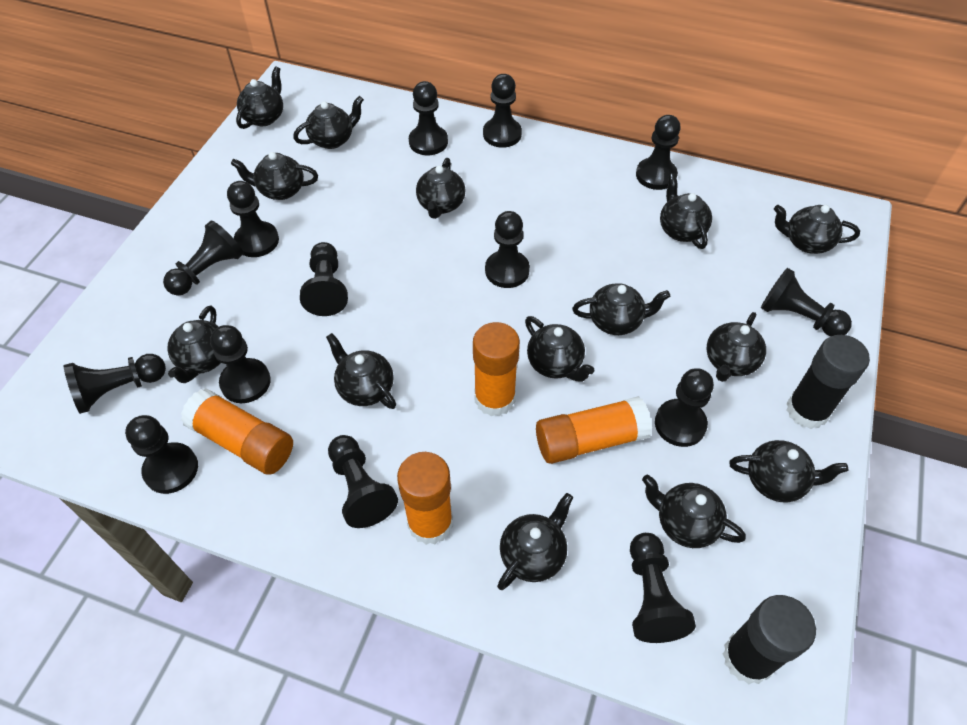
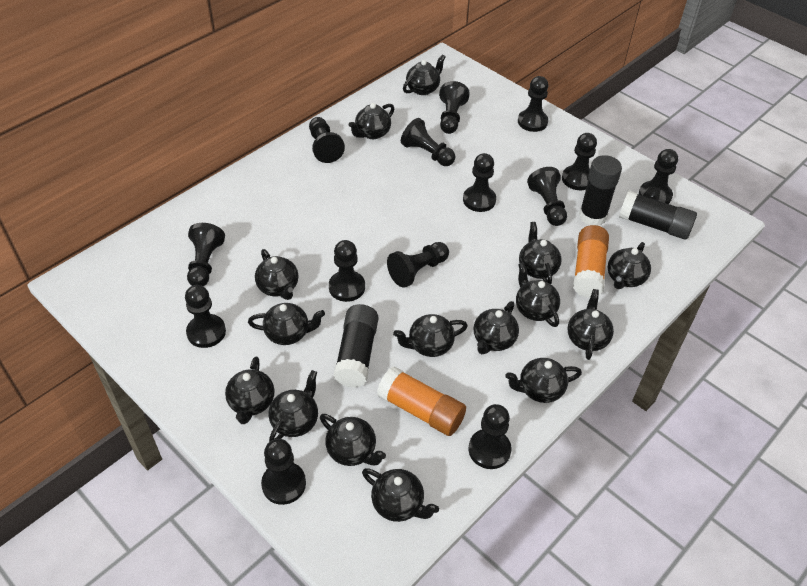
black glue stick: [723,595,816,684] [786,335,870,429] = 2 -> [334,304,378,388] [579,155,622,226] [619,191,697,239] = 3
black teapot: [167,306,221,383] [231,152,318,200] [236,66,283,129] [293,96,364,149] [326,333,396,409] [416,158,466,219] [497,493,573,590] [525,316,594,382] [572,283,670,335] [642,475,746,548] [660,173,712,249] [707,312,766,382] [729,440,848,503] [774,205,860,254] = 14 -> [225,357,274,424] [248,303,325,345] [255,249,298,300] [268,370,318,442] [320,414,386,466] [349,103,394,139] [362,468,439,522] [393,314,468,357] [403,54,445,95] [474,301,519,354] [505,358,582,403] [516,263,560,327] [519,222,562,284] [568,289,614,360] [608,242,651,289] = 15
orange glue stick: [181,388,293,475] [397,452,453,545] [473,322,520,416] [536,396,652,464] = 4 -> [377,366,466,436] [573,225,609,298] = 2

